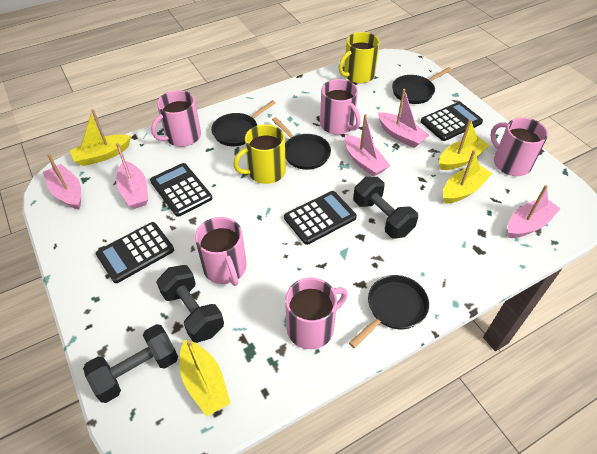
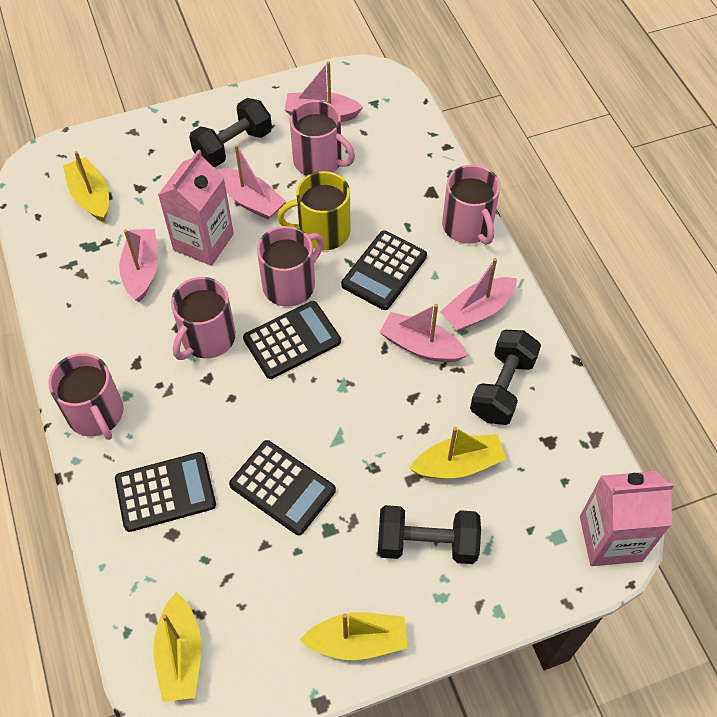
black pan: [211,100,276,146] [272,117,331,170] [349,275,429,348] [392,67,452,104] = 4 -> none = 0
pink carton: none = 0 -> [158,149,234,266] [580,471,674,566] = 2
yellow mug: [233,124,286,184] [339,32,380,83] = 2 -> [277,171,350,250] = 1

